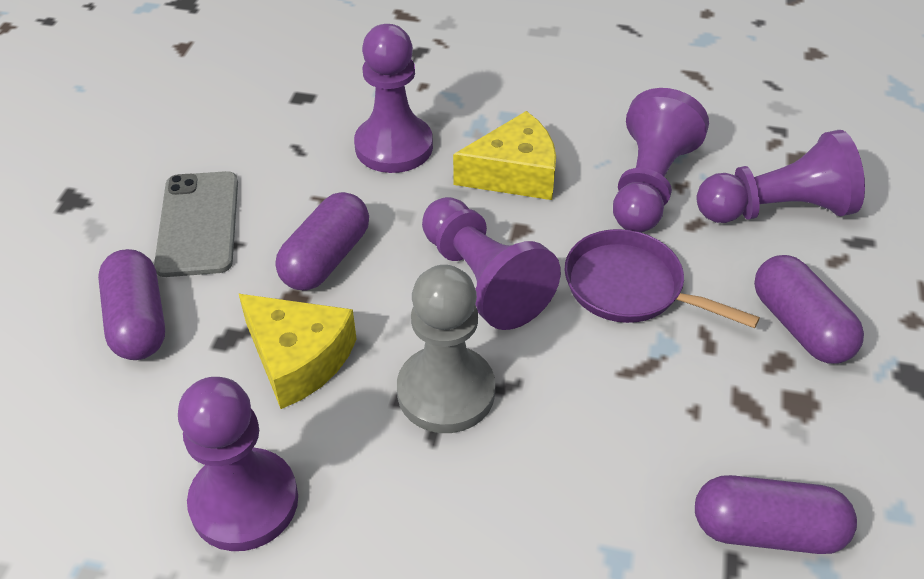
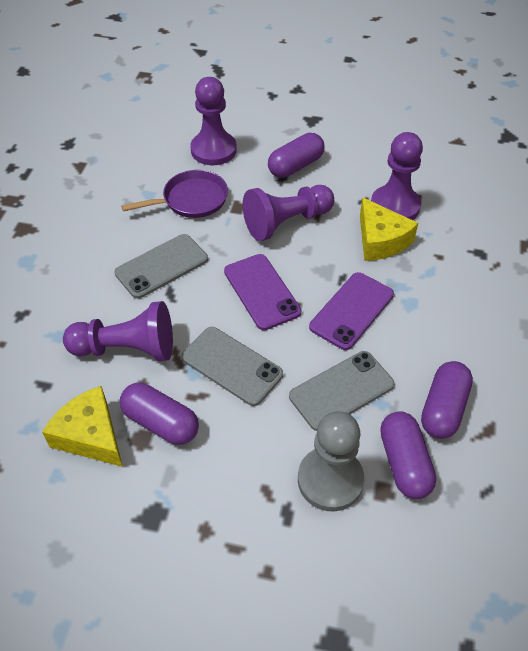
grey phone: [154,171,238,277] = 1 -> [114,234,208,299] [181,327,283,406] [289,351,395,431] = 3
purple pawn: [178,377,298,551] [354,24,433,173] [422,197,561,330] [613,88,709,233] [696,130,865,223] = 5 -> [63,301,173,361] [190,77,237,165] [243,185,334,241] [371,132,423,220] = 4
purple phone: none = 0 -> [224,254,301,330] [309,272,394,350] = 2

